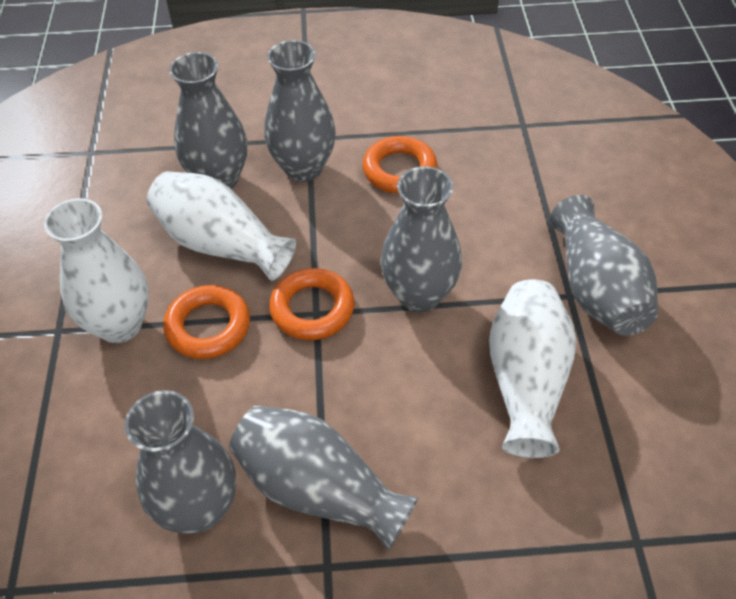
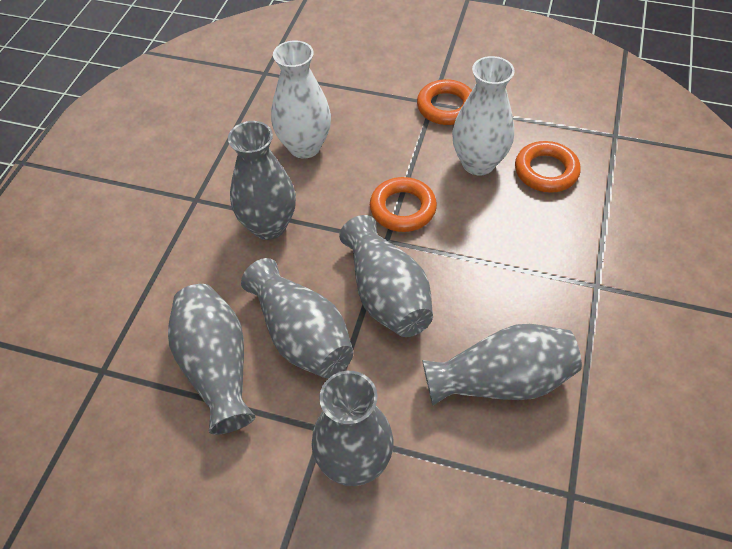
white vase: [44,198,149,343] [147,171,296,281] [489,279,576,458] = 3 -> [271,40,331,159] [452,56,515,175] = 2

